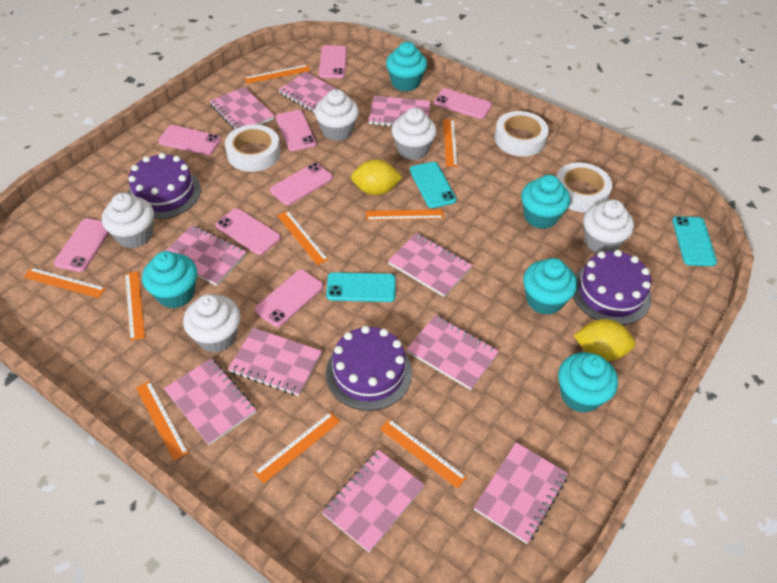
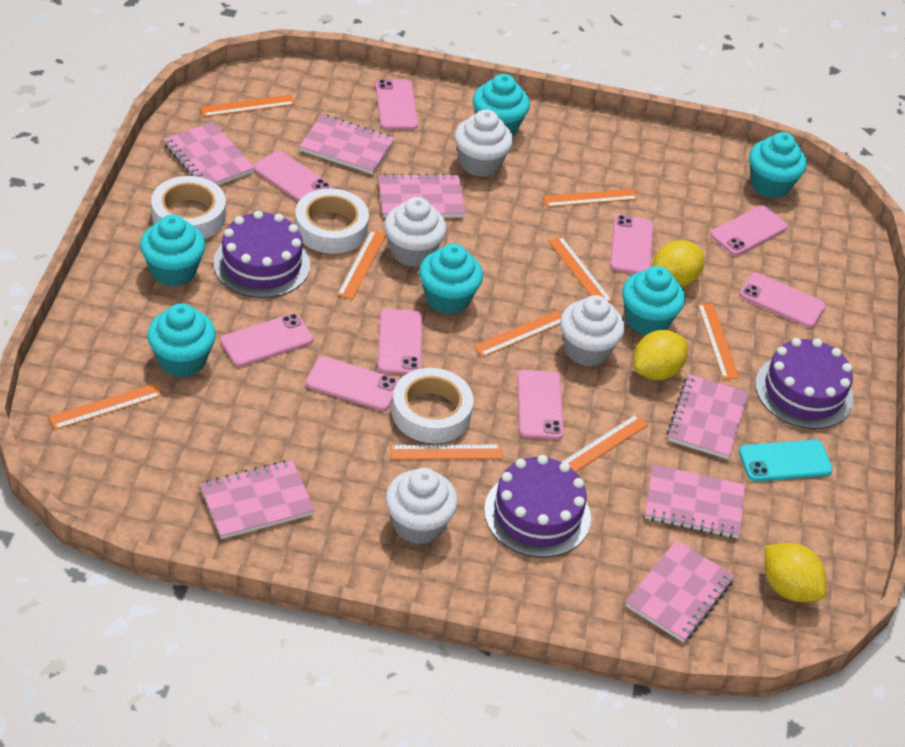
pink notebook: [164,358,256,445] [166,225,247,286] [210,87,274,129] [228,328,322,396] [278,72,347,113] [322,449,425,553] [368,96,431,127] [388,233,473,297] [406,315,499,390] [474,442,568,544] = 10 -> [164,122,255,185] [200,460,315,539] [299,114,395,174] [378,174,465,218] [625,540,735,643] [645,465,745,538] [667,374,749,459] = 7
pink phone: [54,218,109,272] [158,125,221,156] [216,208,281,255] [255,270,323,327] [270,163,333,205] [276,110,317,151] [318,45,347,79] [434,88,492,119] = 8 -> [221,313,313,367] [254,151,332,202] [306,356,399,411] [375,79,418,130] [378,309,423,375] [517,370,564,440] [610,215,653,274] [710,206,788,256] [739,273,826,328] = 9
turquoise cupcake: [142,251,197,308] [386,42,427,91] [521,175,570,229] [523,258,577,315] [558,352,618,413] = 5 -> [140,215,206,286] [147,303,216,377] [419,244,483,315] [473,74,530,136] [622,266,685,335] [749,132,807,198] = 6
turquoise phone: [326,272,396,302] [410,162,457,208] [672,216,717,266] = 3 -> [739,440,833,481] = 1
white cupcake: [102,193,154,248] [183,294,241,353] [315,89,359,141] [392,108,437,160] [583,200,634,253] = 5 -> [384,197,447,267] [386,468,458,544] [454,109,513,177] [560,295,625,367] = 4
yellow lemon: [351,159,403,195] [573,319,636,361] = 2 -> [633,330,688,380] [652,240,704,287] [765,543,826,602] = 3

